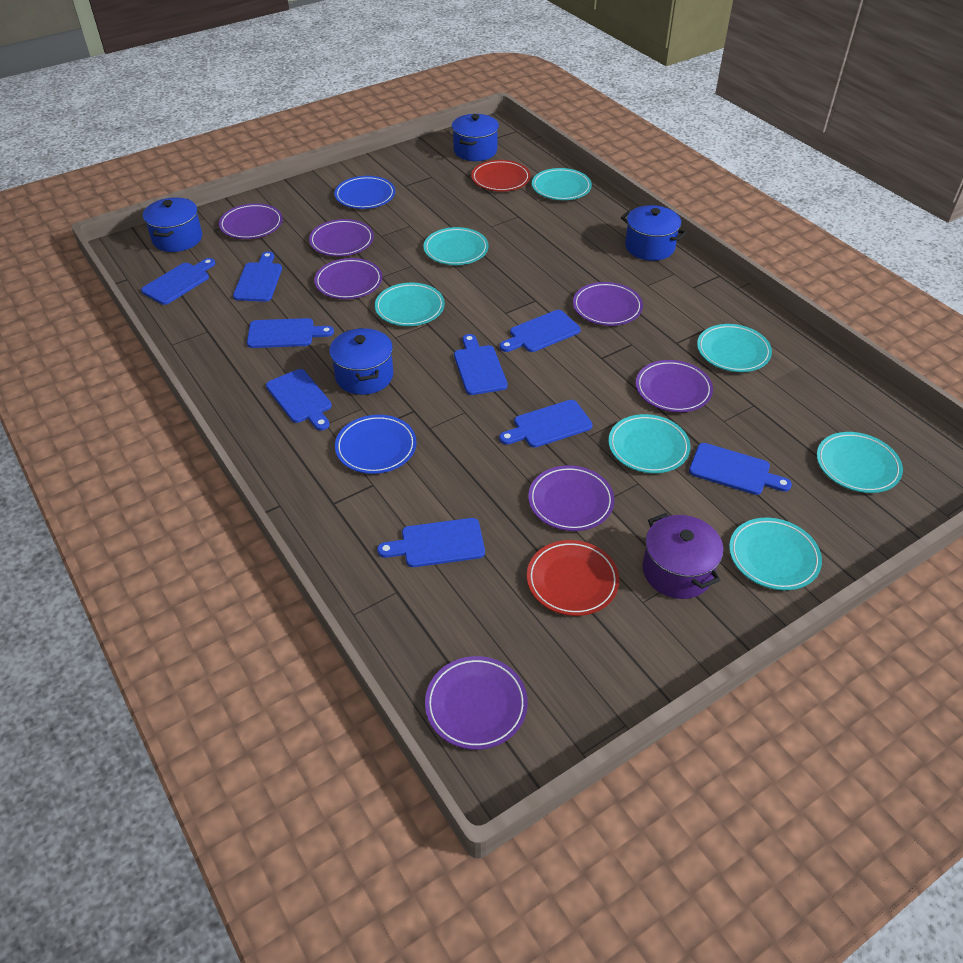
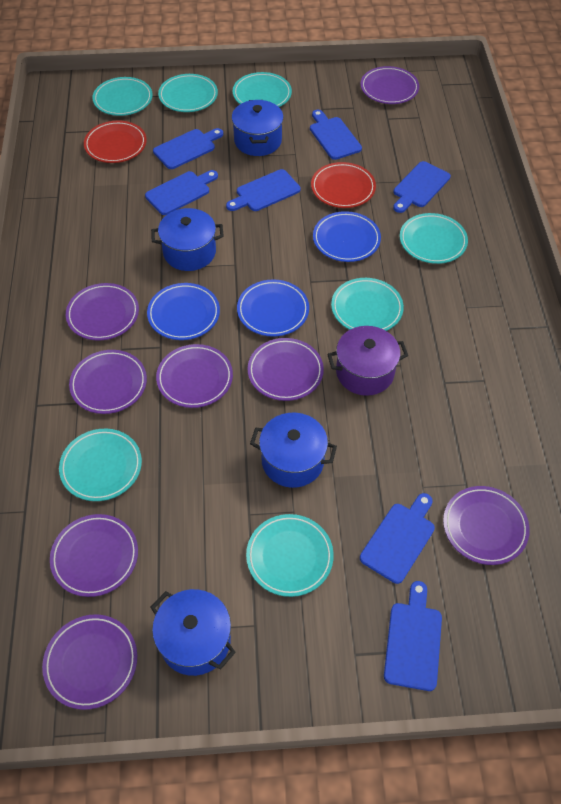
blue cutting board: [141,258,215,305] [233,252,282,302] [247,318,334,348] [266,369,332,430] [377,518,485,567] [454,334,508,395] [499,400,593,447] [500,310,581,352] [689,443,792,495] = 9 -> [145,170,218,215] [153,128,223,169] [226,169,301,211] [310,110,362,160] [360,493,435,584] [384,581,442,691] [393,161,451,213] = 7
blue plate: [334,176,395,209] [335,415,417,474] = 2 -> [147,283,220,340] [237,279,309,337] [313,211,381,262] = 3
purple plate: [219,203,283,239] [309,219,374,256] [314,258,382,299] [425,656,528,750] [528,465,614,531] [573,282,643,326] [636,360,713,412] = 7 -> [42,614,137,710] [50,514,138,597] [66,283,139,341] [69,350,147,414] [156,344,233,408] [248,338,324,401] [360,66,419,104] [443,486,530,565] = 8

